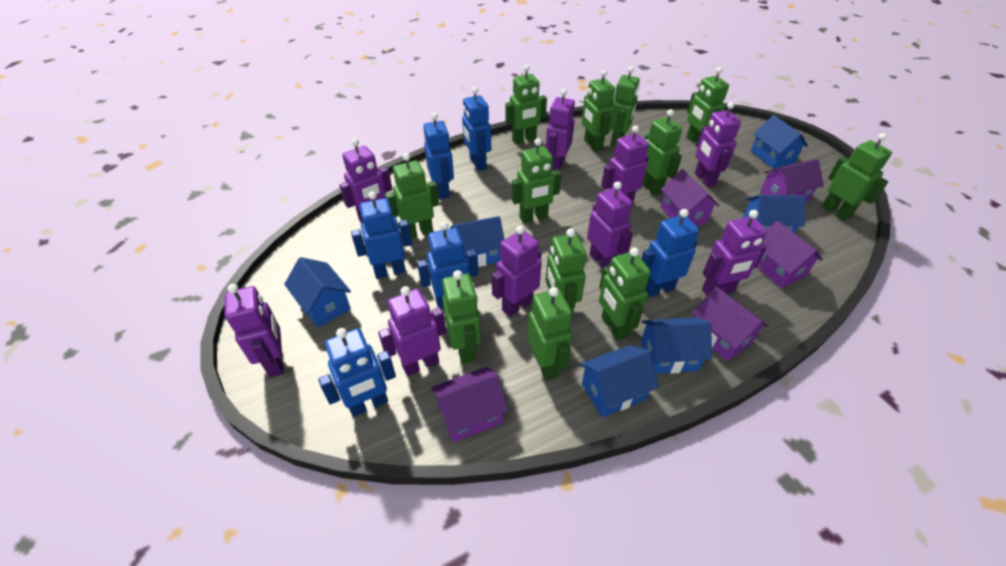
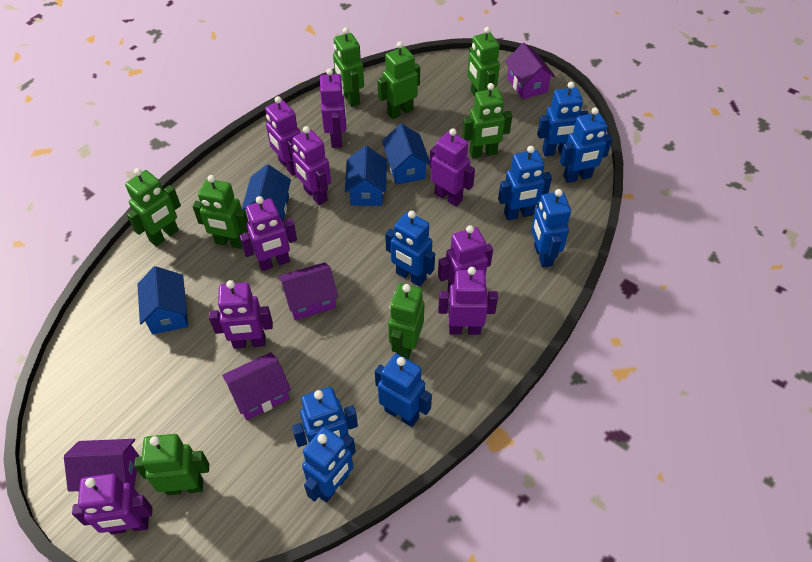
blue house: [284,257,351,327] [450,216,505,267] [580,345,659,417] [641,317,712,374] [743,195,806,233] [751,115,808,169] = 6 -> [137,266,188,334] [242,164,291,221] [345,146,387,206] [382,124,430,185] = 4
blue robot: [318,328,396,417] [351,191,412,278] [417,221,478,309] [423,113,454,199] [462,87,491,171] [642,209,699,297] = 6 -> [292,387,358,447] [302,427,356,503] [375,354,432,427] [385,211,435,287] [498,146,552,220] [531,189,571,268] [537,82,589,156] [560,107,613,183] = 8
green robot: [385,153,439,238] [442,270,481,364] [505,65,547,144] [512,138,562,223] [527,287,572,381] [546,228,586,319] [582,70,615,152] [599,247,651,341] [610,66,640,147] [642,109,682,195] [687,67,729,146] [822,133,892,221] = 12 -> [125,168,181,246] [134,434,209,495] [193,175,248,249] [333,27,364,107] [377,42,420,119] [388,284,424,359] [462,83,512,158] [467,27,500,96] = 8
purple house: [431,367,508,443] [661,169,719,226] [692,287,768,361] [757,221,823,288] [760,159,824,202] = 5 -> [64,439,139,492] [222,352,291,420] [278,262,338,320] [505,43,555,99] = 4

